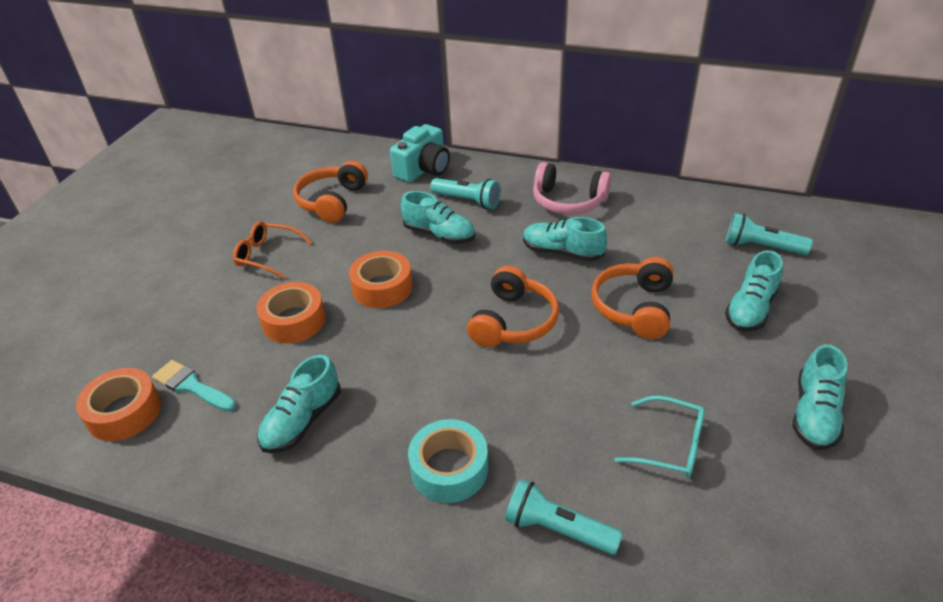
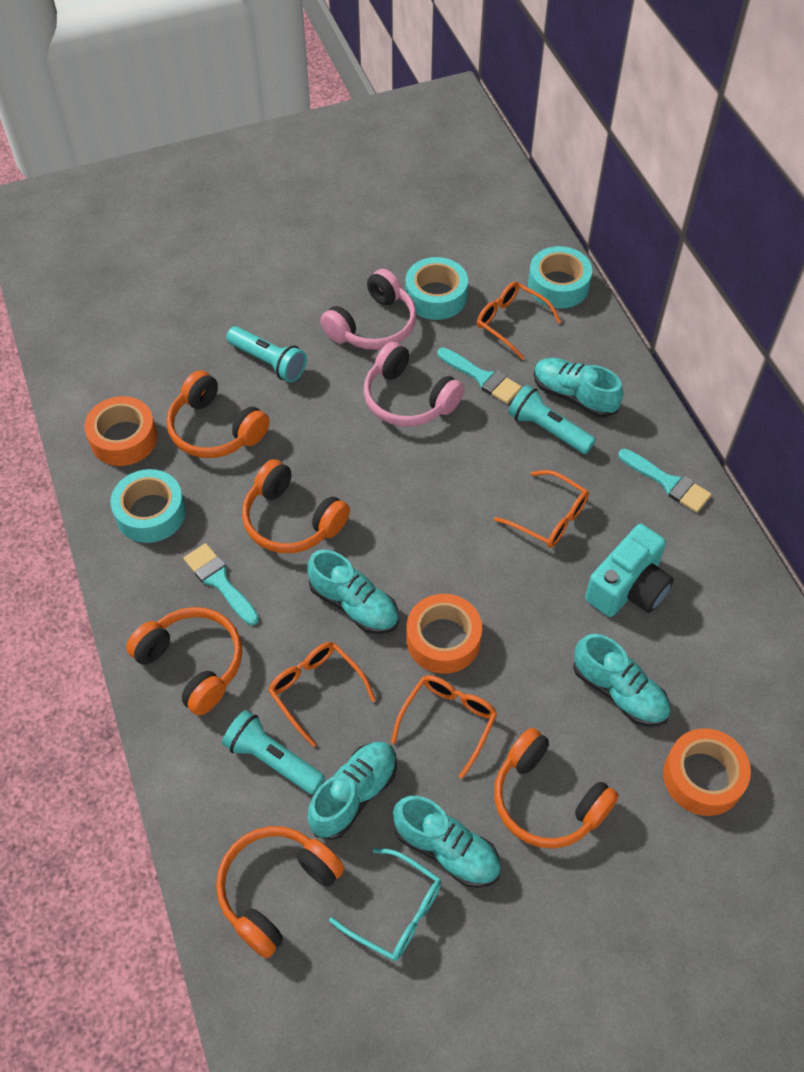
orange glasses: [233,221,312,279] = 1 -> [268,642,376,747] [391,675,497,779] [477,282,561,360] [494,470,589,548] = 4
orange headphones: [293,161,368,223] [467,265,559,347] [592,257,673,339] = 3 -> [126,607,242,716] [167,370,270,458] [216,826,344,958] [242,459,350,553] [494,728,619,849] = 5
pink headphones: [533,162,611,215] = 1 -> [320,269,417,350] [364,341,464,427] = 2
turquoise brush: [152,360,236,412] = 1 -> [183,543,259,625] [437,347,522,404] [618,449,712,513] = 3
turquoise tape: [408,419,488,503] = 1 -> [110,469,186,543] [406,257,468,320] [528,246,592,309] = 3

